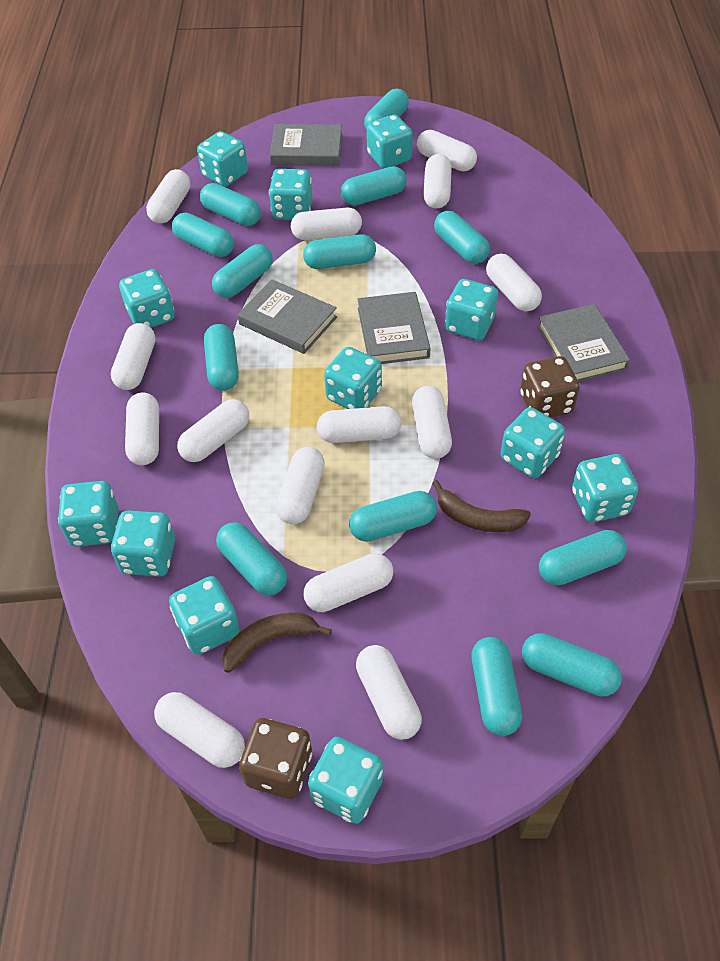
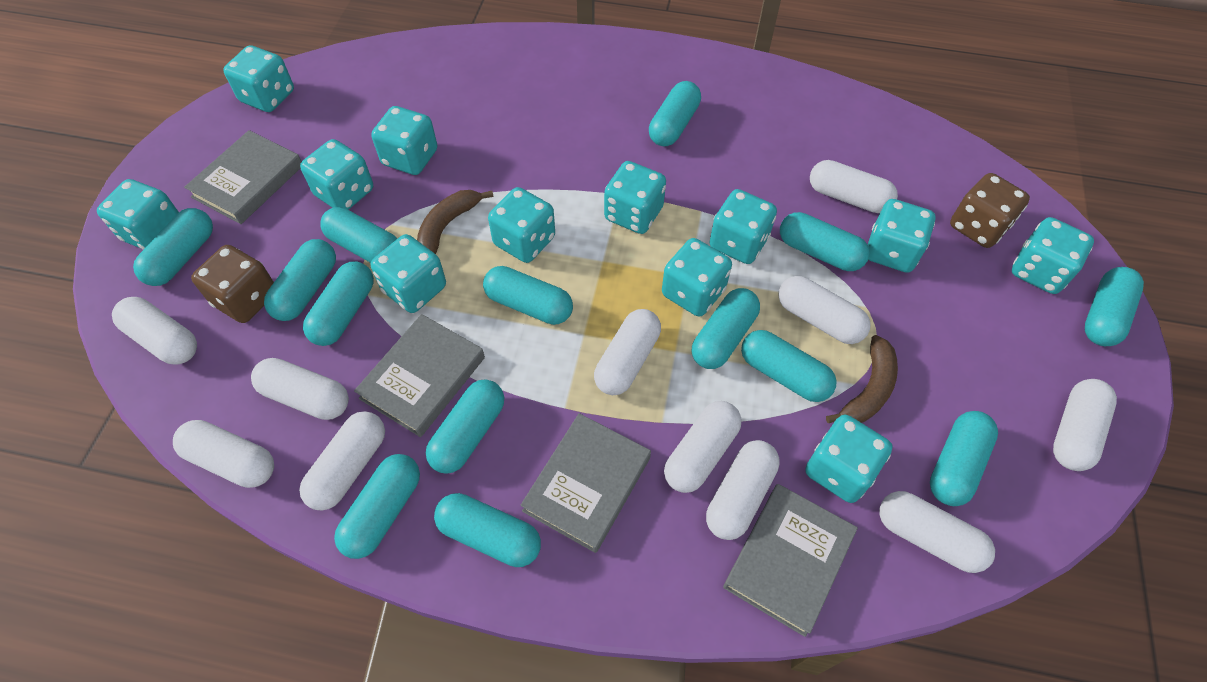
turquoise capsule: [172,213,234,257] [200,183,261,226] [204,324,239,391] [212,244,273,298] [216,522,287,595] [303,234,376,269] [341,166,407,205] [349,491,437,542] [364,89,409,130] [434,211,490,264] [471,637,522,736] [522,633,622,697] [539,530,627,586] = 13 -> [133,208,213,286] [264,239,336,321] [303,261,374,346] [321,207,397,263] [334,454,420,559] [426,379,504,474] [434,493,541,567] [483,266,573,325] [649,81,701,146] [692,288,760,369] [741,330,837,402] [780,212,870,271] [930,411,998,506] [1085,267,1144,346] = 14
white capsule: [111,323,155,390] [125,392,159,465] [146,169,190,224] [154,692,245,768] [177,399,249,462] [276,447,325,524] [291,208,362,240] [303,553,393,612] [317,406,402,443] [356,645,422,740] [412,386,452,459] [417,130,477,171] [423,154,452,209] [486,254,542,311] = 14 -> [112,297,197,365] [173,420,274,488] [251,358,349,420] [299,411,385,511] [594,309,661,395] [664,401,741,493] [706,440,780,540] [778,276,871,344] [810,160,898,213] [880,491,995,573] [1053,379,1117,471] = 11

